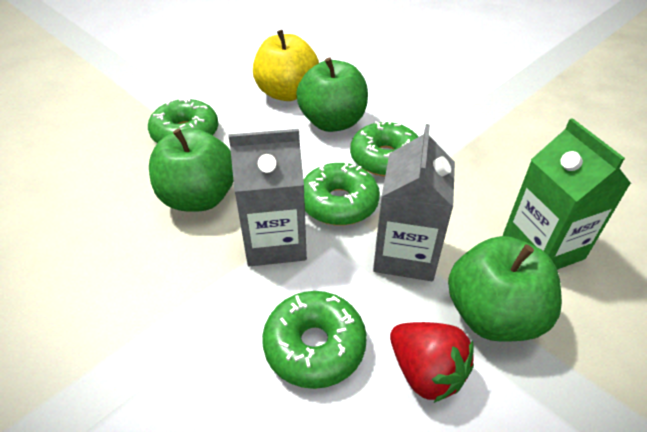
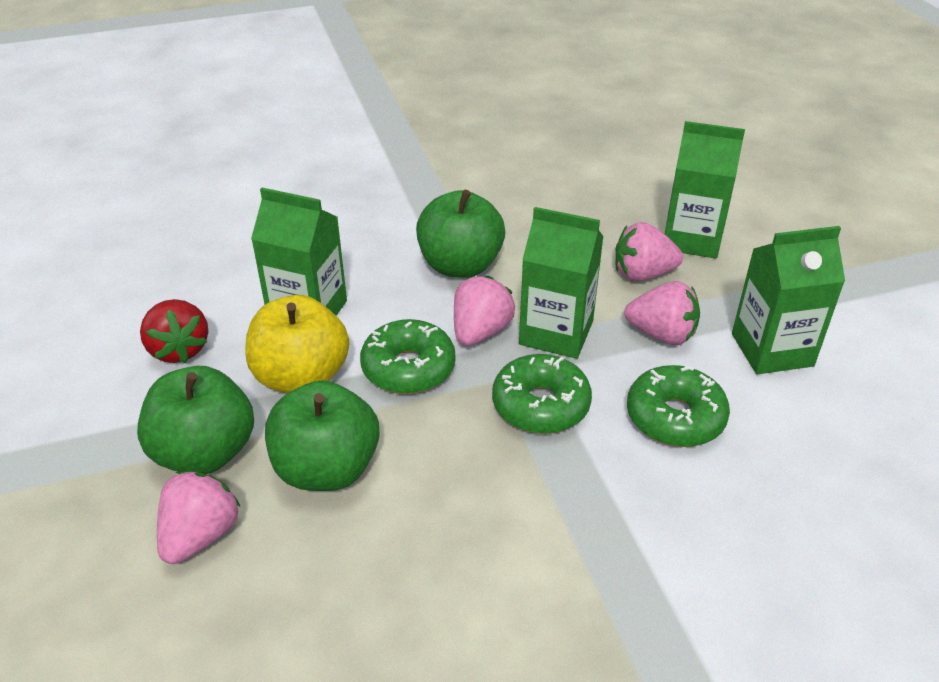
green carton: [503,118,631,270] = 1 -> [251,188,347,316] [519,207,603,359] [665,121,745,259] [732,226,845,374] = 4
green donut: [148,98,218,143] [262,291,367,389] [304,161,380,226] [350,120,419,177] = 4 -> [360,319,455,394] [492,354,592,434] [627,365,730,447] = 3
grey carton: [228,129,307,267] [373,124,455,281] = 2 -> none = 0
pink strawberry: none = 0 -> [157,471,241,564] [454,276,515,346] [615,222,683,281] [624,281,700,345] = 4

